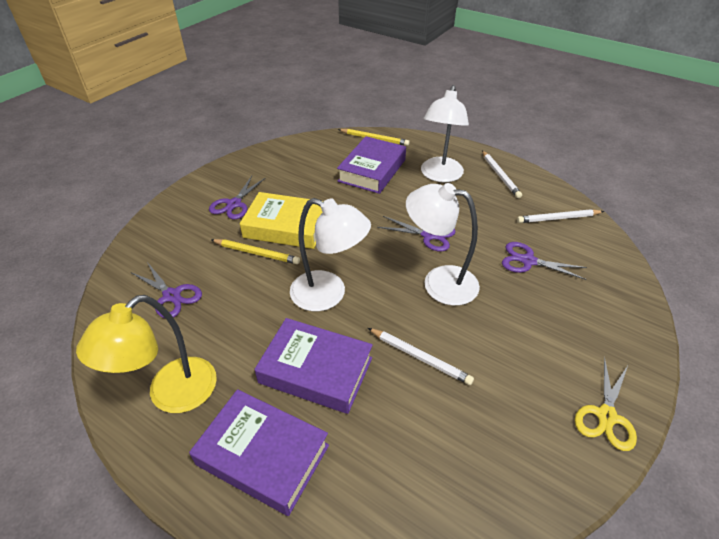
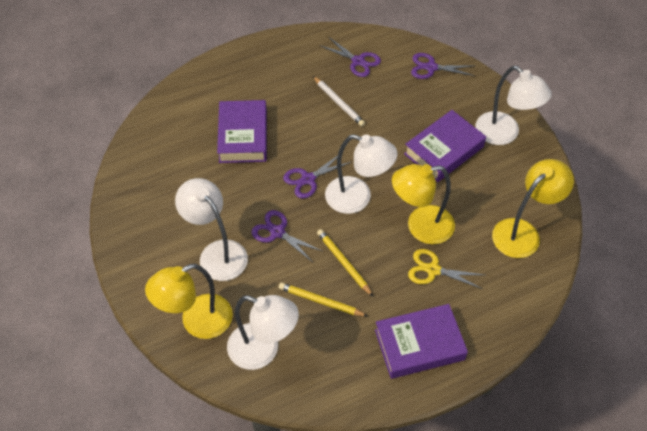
white lamp: [290,198,371,311] [406,183,480,306] [421,85,469,182] = 3 -> [175,178,248,281] [227,295,299,370] [325,134,398,214] [475,66,552,145] = 4
white pencil: [368,328,474,385] [482,151,522,198] [517,209,604,223] = 3 -> [313,76,365,127] = 1
yellow book: [240,192,323,249] = 1 -> none = 0
yellow lamp: [76,295,217,413] = 1 -> [145,264,233,339] [392,164,455,244] [492,159,574,258] = 3

